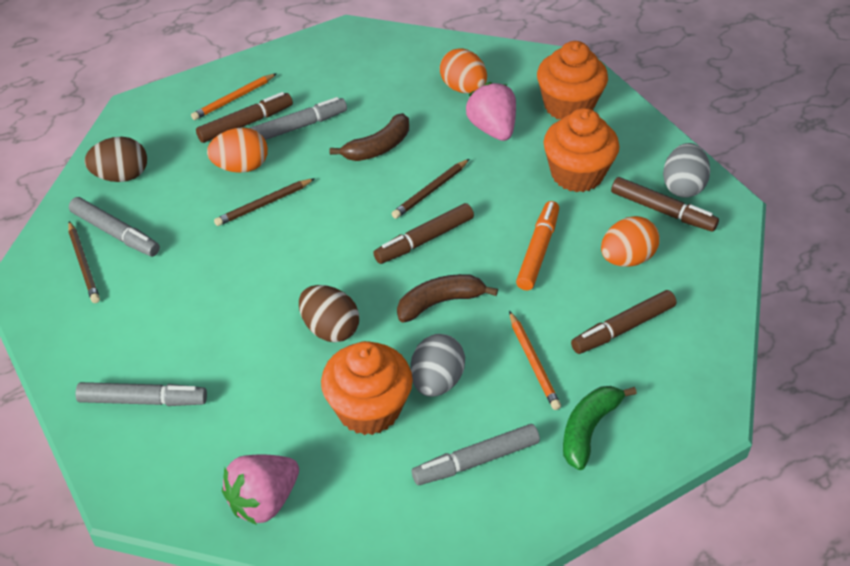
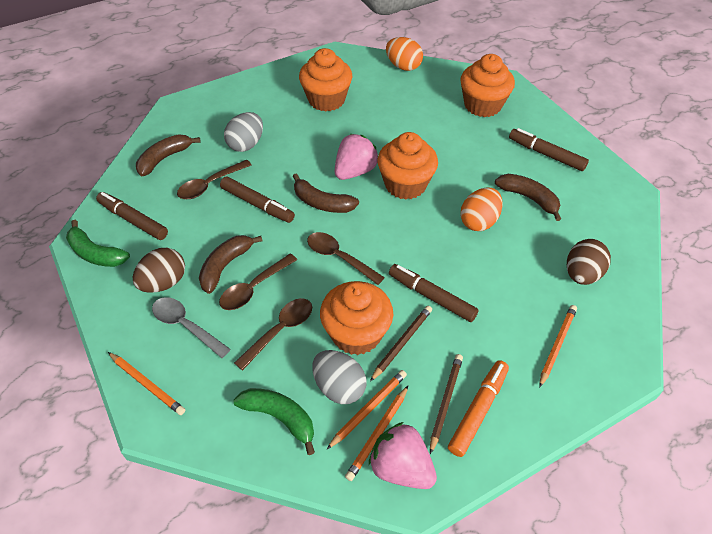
brown banana: [330,113,409,161] [397,274,498,323] = 2 -> [136,134,201,176] [199,235,262,294] [293,173,359,213] [495,174,561,221] = 4
brown pencil: [68,221,100,303] [214,178,315,226] [392,159,469,219] = 3 -> [370,305,432,382] [430,354,463,454] = 2
brown spoon: none = 0 -> [177,160,252,199] [219,253,297,310] [234,298,312,371] [307,232,385,285] = 4
green banana: [563,386,637,470] = 1 -> [66,220,130,267] [233,388,315,455] = 2
grey marker: [69,197,160,257] [75,382,207,406] [250,97,347,140] [412,424,540,485] = 4 -> none = 0
grey spoon: none = 0 -> [152,297,231,358] = 1
orange cupcake: [321,341,413,435] [537,41,608,120] [543,108,619,192] = 3 -> [299,48,352,112] [320,281,393,355] [378,132,438,199] [460,54,515,117] = 4
orange egg: [207,128,268,173] [440,48,487,93] [601,216,660,266] = 3 -> [386,37,423,71] [460,187,503,231] = 2
orange pencil: [191,73,277,120] [509,311,561,410] = 2 -> [108,352,185,415] [327,370,407,449] [345,386,408,481] [539,305,577,388] = 4

